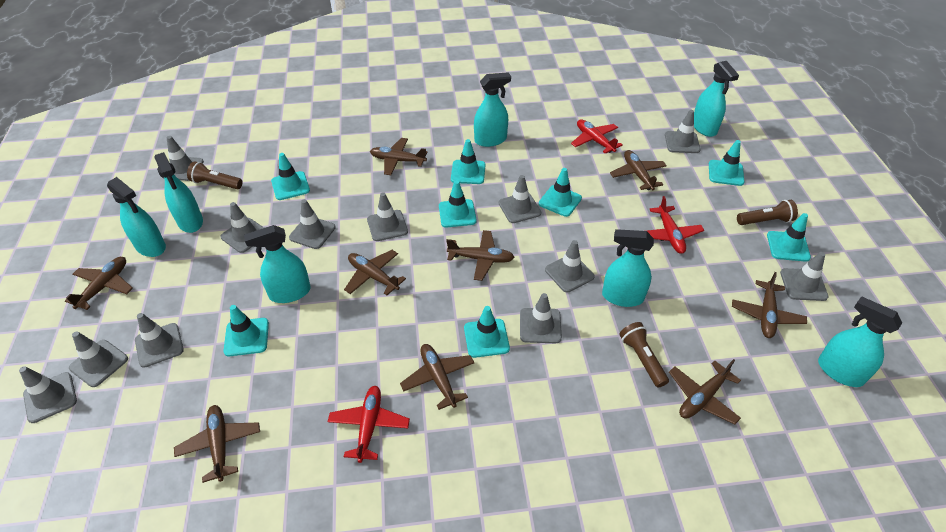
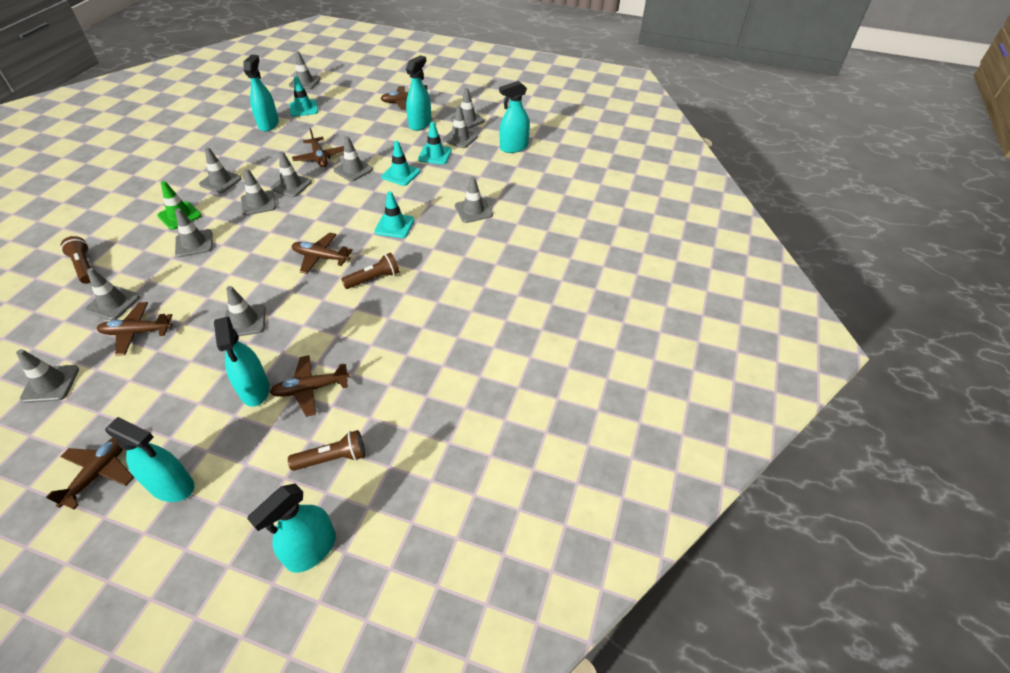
brown plane: [65,257,133,310] [174,405,260,483] [344,250,406,295] [370,138,427,175] [400,344,475,410] [446,230,515,281] [610,150,667,190] [669,359,741,425] [732,272,807,338] = 9 -> [46,437,134,509] [96,302,172,356] [270,355,350,417] [292,128,344,167] [292,232,353,274] [380,85,427,110] = 6
green traffic cone: none = 0 -> [157,181,202,230] = 1
red plane: [328,386,410,463] [571,119,623,154] [647,196,704,254] = 3 -> none = 0
turquoise spray bottle: [107,177,166,257] [154,152,203,233] [244,225,311,303] [474,72,511,147] [602,229,654,307] [694,61,739,137] [818,296,902,387] = 7 -> [105,417,194,502] [214,317,270,407] [243,55,279,131] [247,484,336,573] [406,55,431,131] [499,81,530,153] = 6
turquoise traffic cone: [223,305,269,356] [271,153,310,200] [439,180,477,227] [451,139,485,184] [464,306,510,358] [539,168,582,217] [709,140,744,186] [767,213,811,262] = 8 -> [290,77,318,117] [375,191,414,238] [381,141,420,186] [418,122,452,164] = 4

